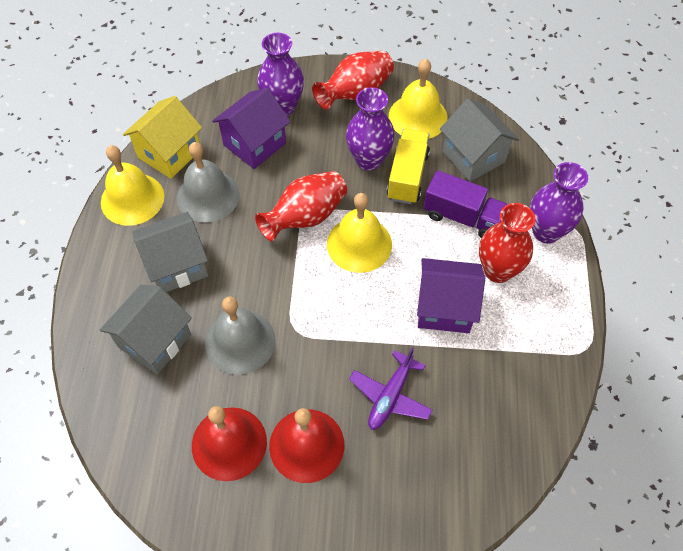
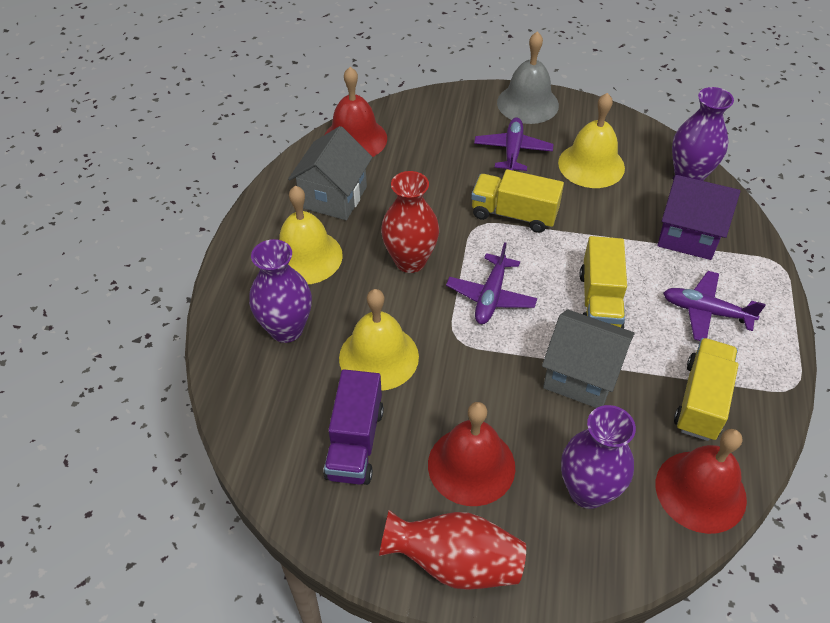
grey bell: [177,142,240,222] [205,296,276,375] = 2 -> [497,31,559,124] = 1
grey house: [100,285,192,374] [132,212,208,292] [440,98,519,182] = 3 -> [288,126,373,220] [542,309,635,408] = 2
purple house: [212,88,290,169] [417,258,485,333] = 2 -> [657,175,740,260] = 1
purple plane: [349,347,433,430] = 1 -> [446,242,537,324] [474,118,553,171] [663,271,766,341] = 3
red bell: [192,406,267,481] [269,408,344,483] = 2 -> [325,67,387,157] [428,402,515,506] [656,429,747,534] = 3
red vase: [255,171,347,241] [312,51,394,109] [479,203,535,283] = 3 -> [379,510,526,590] [381,171,439,273] = 2
yellow house: [123,96,202,179] = 1 -> none = 0
yellow truck: [386,129,430,204] = 1 -> [471,169,564,233] [579,236,627,329] [674,338,738,441] = 3

